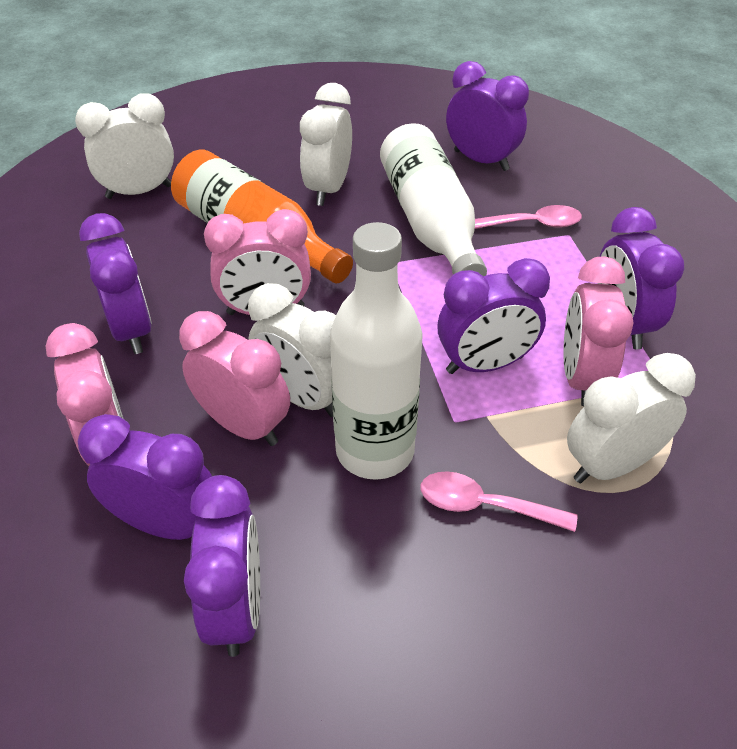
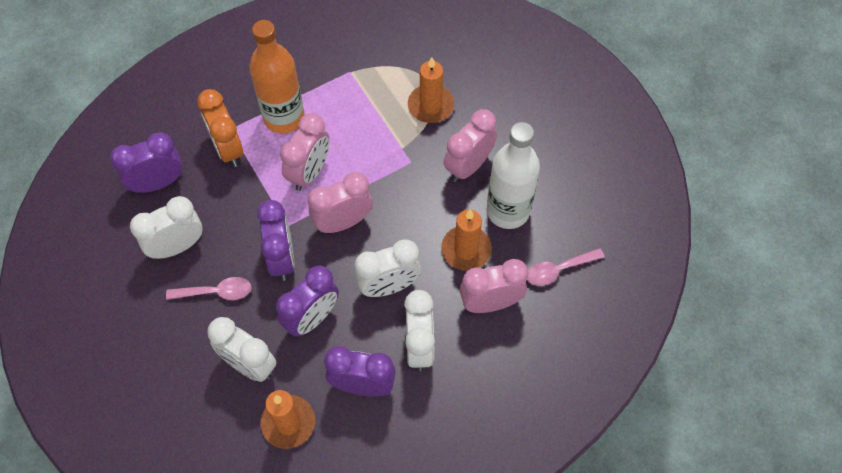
orange candle: none = 0 -> [261,390,315,449] [408,57,454,123] [441,209,492,271] = 3
orange clock: none = 0 -> [197,89,243,167] = 1
purple clock: [78,414,212,540] [79,213,152,354] [184,475,260,657] [437,258,550,374] [446,61,529,171] [598,207,684,349] = 6 -> [110,132,182,193] [257,200,295,281] [276,266,339,337] [324,346,396,397] = 4
white bottle: [330,222,423,480] [380,123,487,276] = 2 -> [487,122,540,229] = 1

